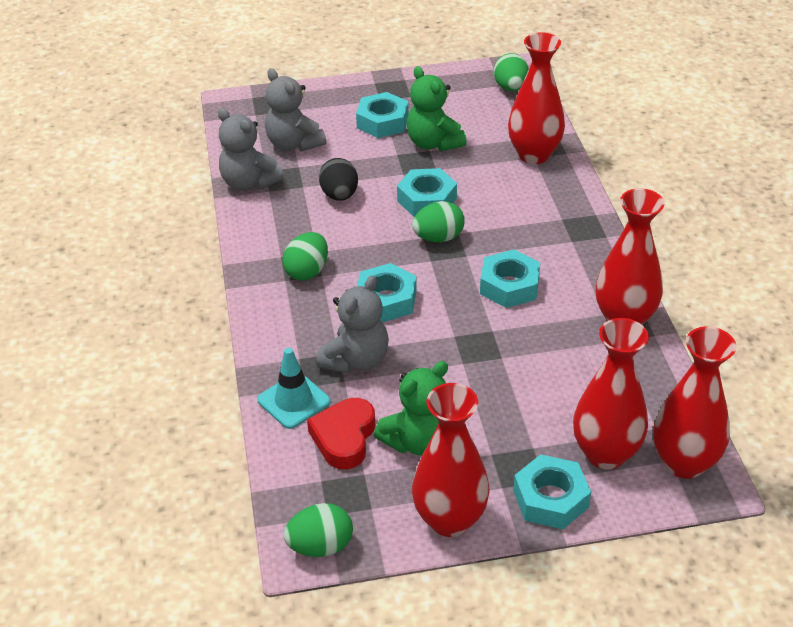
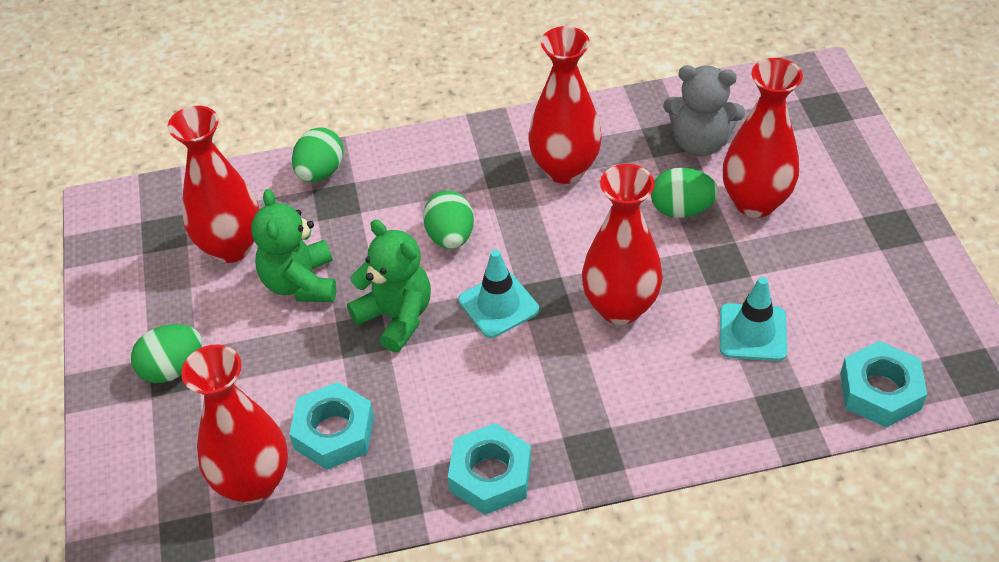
black egg: [319,158,358,201] = 1 -> none = 0
grey teddy bear: [218,108,284,191] [265,68,326,152] [317,275,389,373] = 3 -> [663,65,745,156] = 1
red heart: [307,398,375,469] = 1 -> none = 0
turquoise nut: [356,92,409,138] [357,263,417,323] [397,168,457,217] [480,250,540,308] [513,454,591,529] = 5 -> [289,382,374,470] [448,423,531,515] [840,341,927,428] = 3
turquoise traffic cone: [257,348,330,429] = 1 -> [458,249,539,338] [720,277,787,361] = 2

